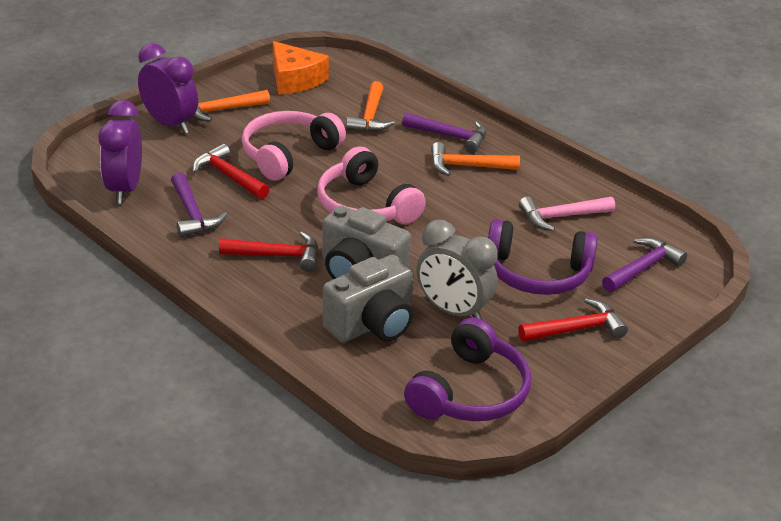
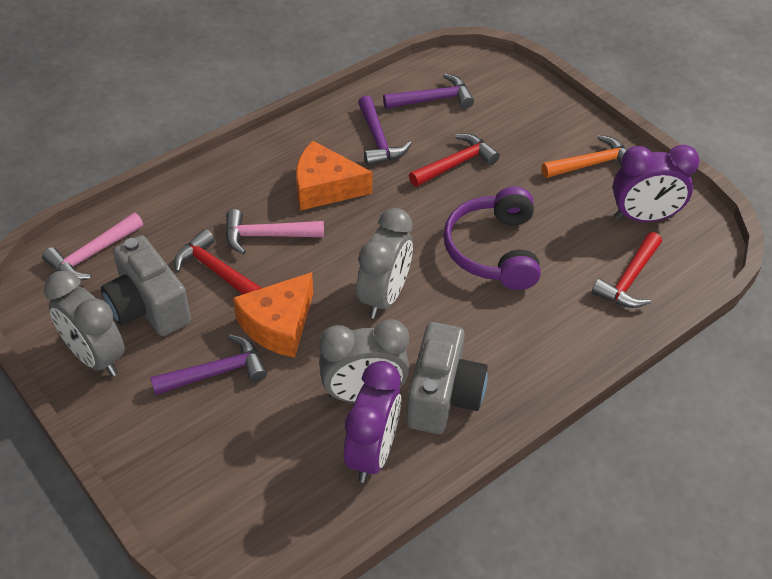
grey clock: [416,220,498,319] = 1 -> [44,271,125,377] [319,319,410,403] [357,208,413,319] = 3
orange cheese: [273,41,329,95] = 1 -> [233,272,313,358] [296,141,373,211] = 2
orange hammer: [193,90,270,122] [346,81,395,132] [431,142,520,176] = 3 -> [541,135,627,178] = 1
pink hammer: [519,196,615,231] = 1 -> [42,213,143,280] [226,209,324,255] = 2
pink headphones: [242,111,346,181] [317,147,426,224] = 2 -> none = 0
purple headphones: [404,317,531,421] [488,219,598,295] = 2 -> [443,186,541,290] = 1

